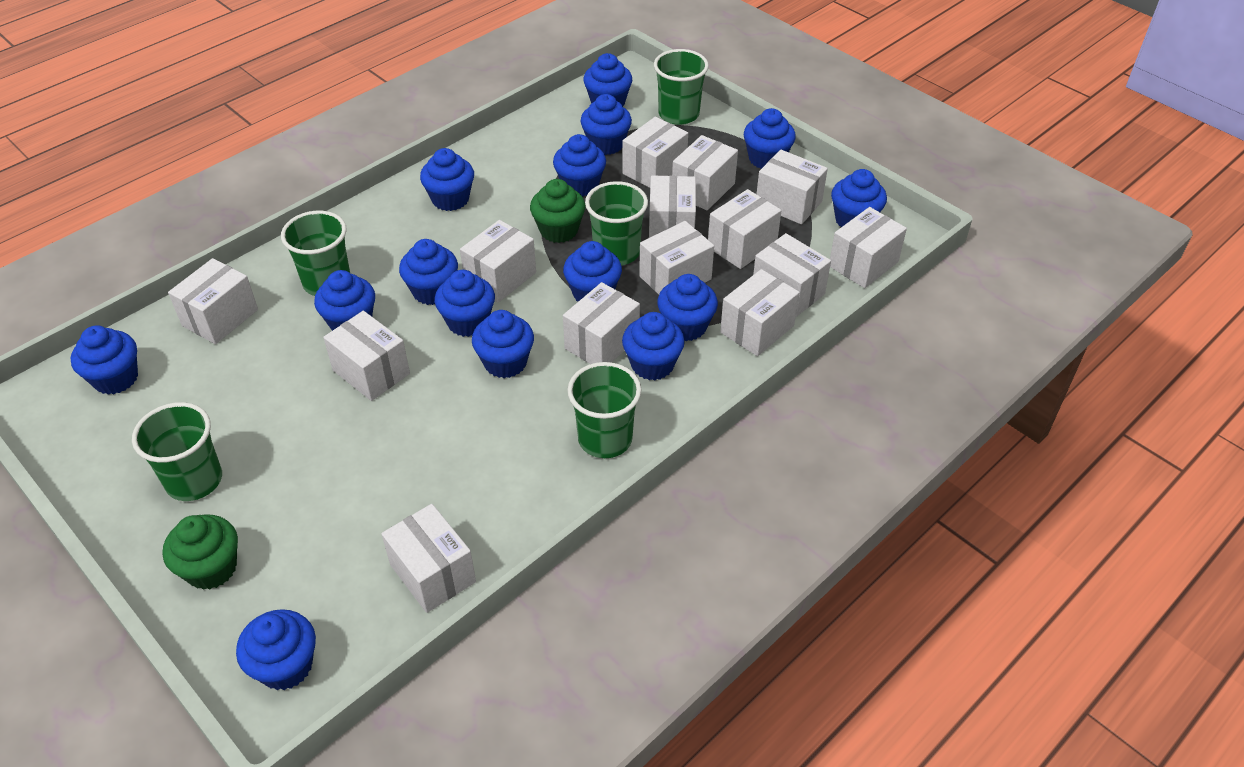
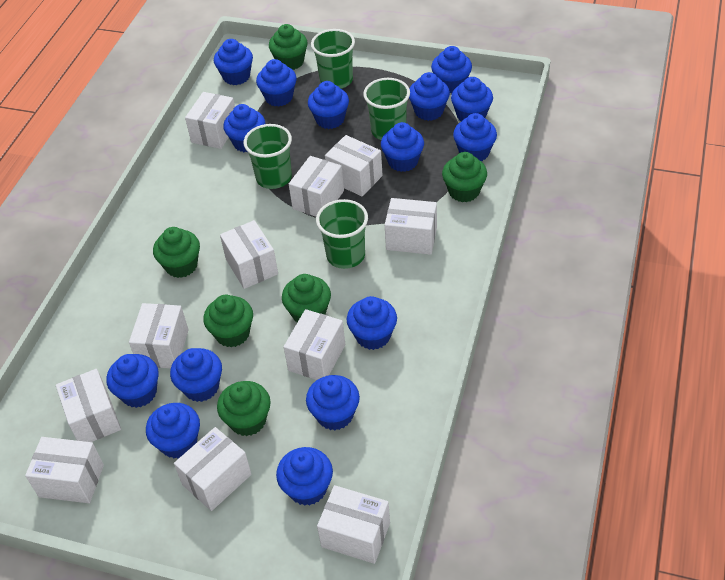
green cup: [132,402,222,501] [281,211,350,296] [567,362,641,458] [585,181,648,266] [654,49,709,125] = 5 -> [244,124,292,189] [311,29,355,89] [316,199,368,269] [363,78,410,140] = 4
green cupcake: [163,514,238,590] [530,179,585,243] = 2 -> [153,227,200,278] [203,295,253,347] [217,381,271,436] [269,24,308,70] [282,274,331,322] [442,152,487,202] = 6
white box: [168,258,258,344] [323,311,410,401] [381,504,476,613] [460,220,536,303] [563,282,640,364] [623,117,688,188] [639,221,714,294] [649,175,696,238] [672,135,738,210] [708,189,782,269] [720,269,800,356] [753,233,831,317] [757,150,828,224] [830,207,907,288] = 14 -> [25,437,104,503] [56,369,121,442] [129,303,189,368] [174,427,251,511] [185,92,235,149] [220,220,278,289] [284,309,345,380] [289,156,344,217] [317,485,390,564] [325,135,383,196] [385,198,437,255] = 11

